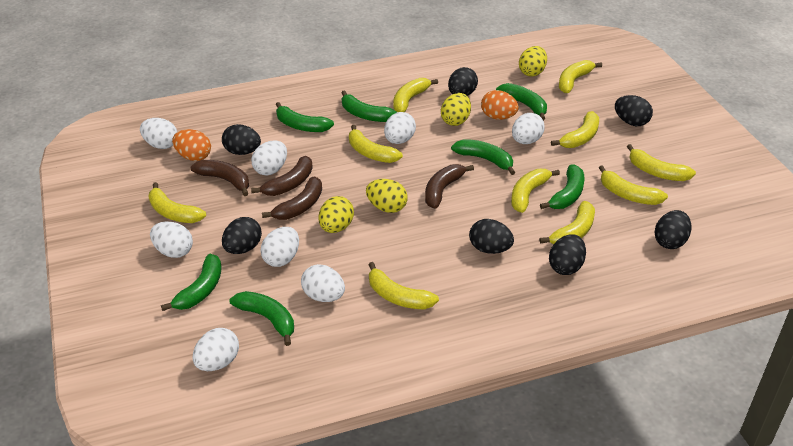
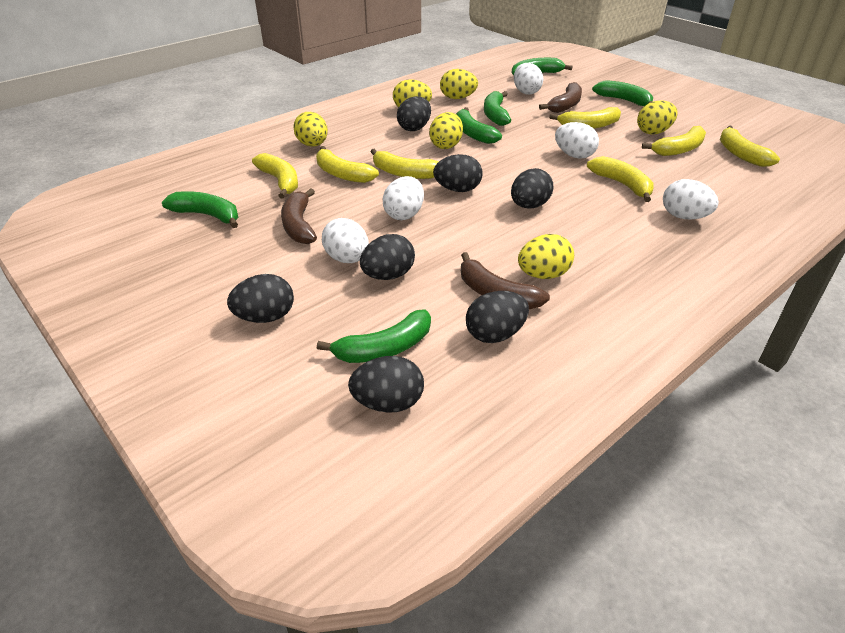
brown banana: [191,160,249,196] [251,156,313,196] [262,176,322,220] [425,164,474,209] = 4 -> [281,188,317,244] [461,252,550,309] [539,82,582,113] = 3
green banana: [161,254,221,311] [229,291,294,346] [276,102,334,132] [341,90,397,122] [451,139,516,175] [496,83,547,120] [540,165,585,209] = 7 -> [162,191,238,228] [317,309,431,363] [456,107,502,144] [484,91,511,126] [512,58,573,75] [592,80,653,106] = 6
orange egg: [172,129,211,161] [481,90,519,120] = 2 -> none = 0
white egg: [140,118,177,149] [150,221,193,258] [193,328,239,371] [251,140,287,175] [260,227,299,267] [301,264,345,302] [384,112,416,144] [512,113,545,144] = 8 -> [322,218,369,263] [383,176,424,220] [514,63,543,95] [555,122,599,159] [663,179,719,219] = 5
yellow banana: [148,182,206,223] [349,125,403,163] [368,262,439,309] [393,78,438,112] [511,169,560,213] [539,201,595,244] [551,111,599,148] [559,60,602,93] [599,165,668,205] [627,144,696,181] = 10 -> [252,153,298,198] [316,146,379,183] [370,149,438,179] [549,107,621,129] [587,156,654,202] [642,126,706,156] [720,125,780,167] = 7
yellow egg: [319,196,354,233] [366,179,407,213] [441,93,471,126] [519,46,547,77] = 4 -> [293,112,328,147] [393,79,432,107] [429,112,463,149] [440,69,478,99] [518,234,574,279] [637,100,678,134] = 6

